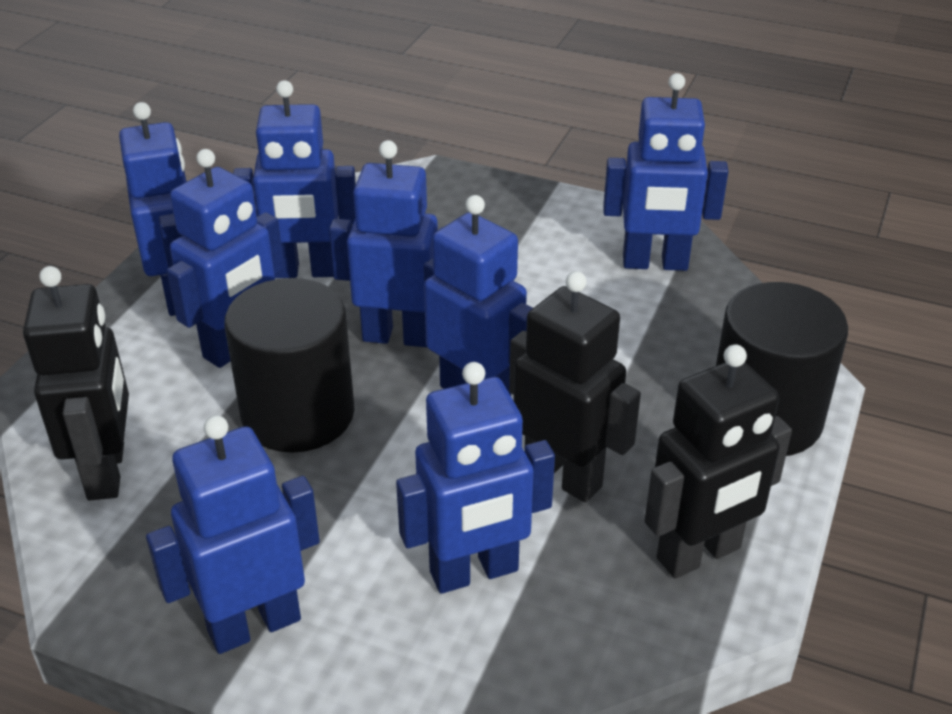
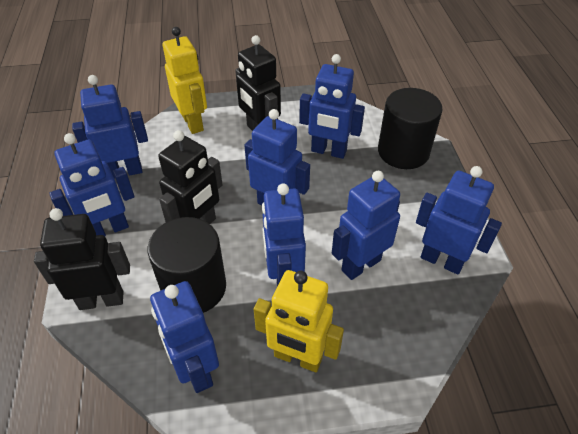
yellow robot: none = 0 -> [163,27,207,134] [254,270,344,372] = 2

